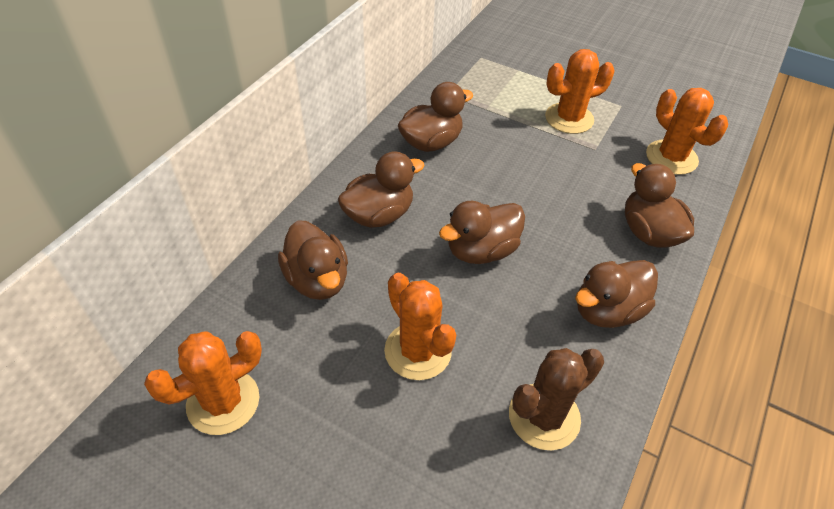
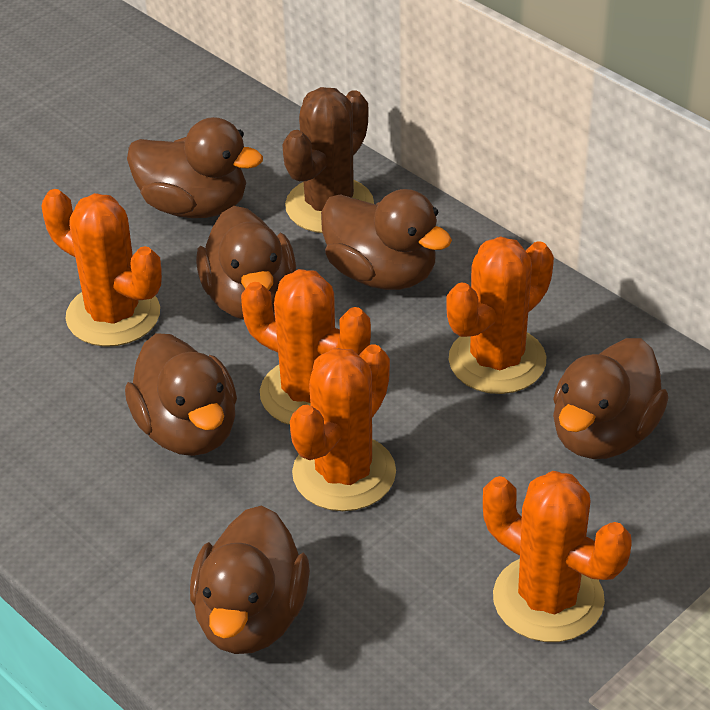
orange cactus: [144,331,262,435] [384,273,456,380] [545,49,614,134] [646,88,728,175] = 4 -> [41,189,162,347] [241,269,371,425] [290,344,396,511] [446,236,554,394] [483,471,632,642] = 5

